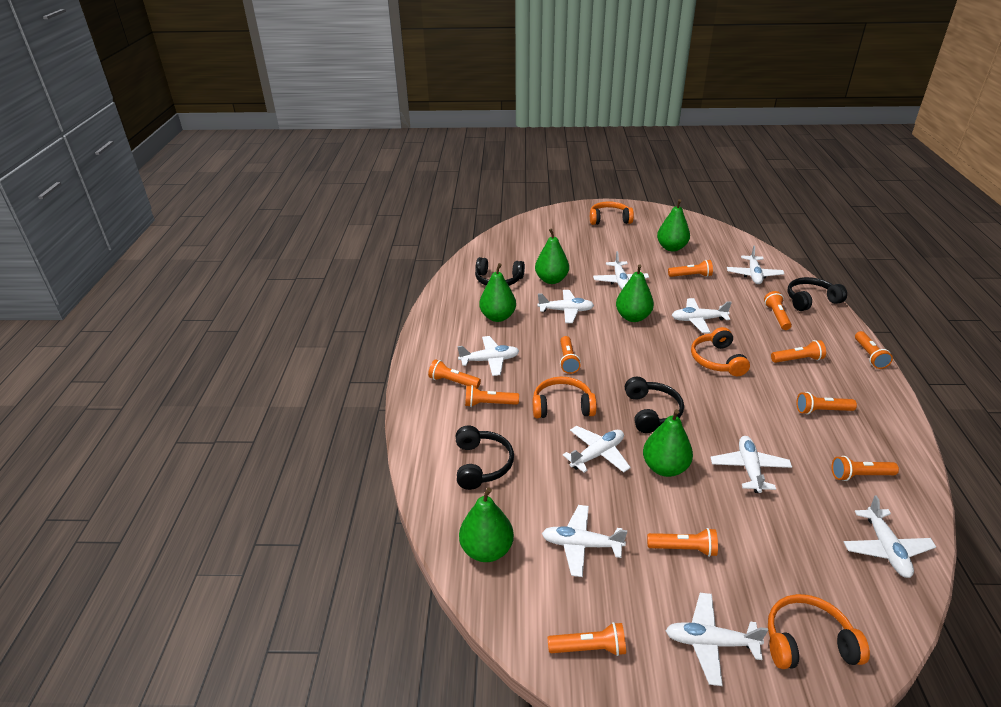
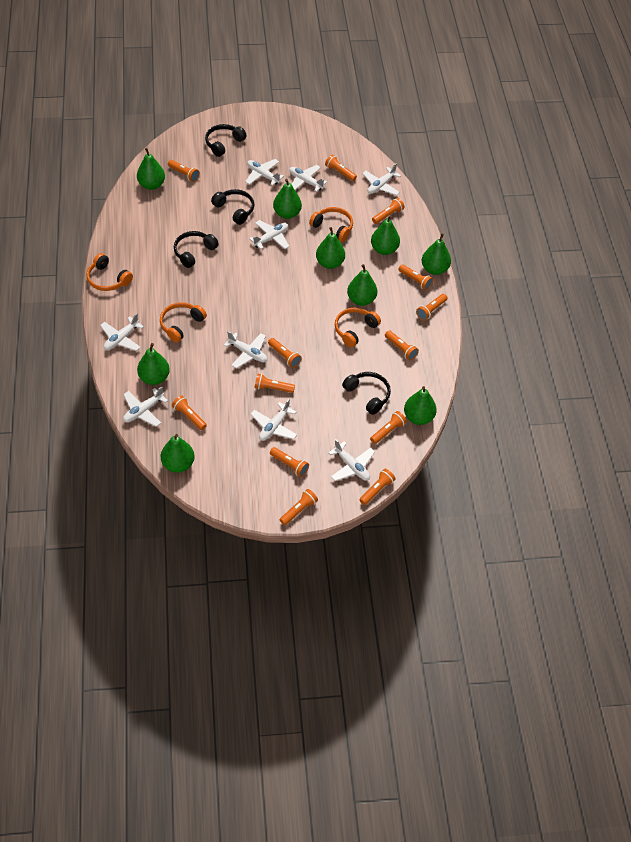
green pear: [459,487,514,562] [479,263,516,322] [535,228,569,284] [616,264,654,322] [643,409,693,477] [657,199,690,251] = 6 -> [137,148,165,190] [137,343,170,385] [161,434,195,473] [273,179,302,219] [316,227,345,269] [347,264,377,306] [371,215,400,255] [404,386,437,425] [422,233,451,275] = 9
orange flashlight: [428,359,481,389] [465,385,519,407] [547,622,626,656] [560,336,581,374] [647,528,718,557] [668,260,713,277] [764,291,792,330] [771,340,826,363] [796,392,857,414] [832,456,899,481] [855,331,893,369] = 11 -> [168,160,200,182] [172,395,207,430] [255,374,295,393] [268,338,301,368] [270,447,309,477] [280,489,318,525] [325,155,357,181] [360,469,395,505] [370,411,407,444] [372,198,404,224] [385,330,419,360] [398,264,433,290] [416,294,447,321] = 13
white plane: [457,336,519,376] [538,290,594,323] [542,505,627,577] [563,426,631,473] [593,251,649,289] [666,593,768,686] [672,298,732,333] [710,436,792,493] [727,245,784,284] [844,495,936,578] = 10 -> [100,313,144,351] [123,387,168,427] [224,331,267,369] [245,159,284,186] [249,220,289,250] [251,399,297,441] [289,165,327,192] [328,439,375,481] [362,163,401,195] = 9

